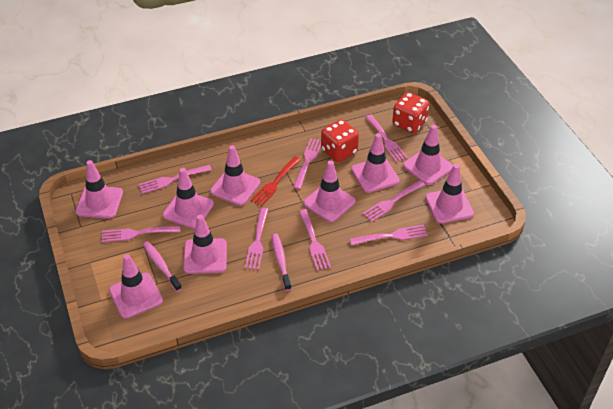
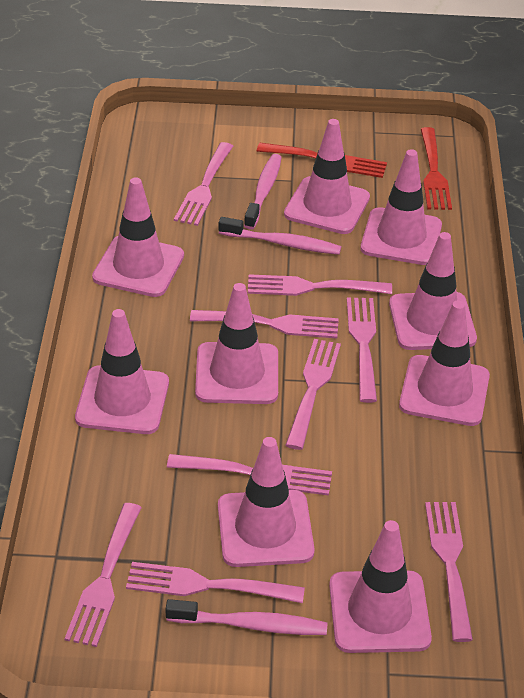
pink fork: [102,226,180,242] [138,165,212,194] [245,208,268,270] [293,138,321,189] [299,209,331,271] [350,225,428,245] [362,180,425,222] [366,115,408,163] = 8 -> [64,503,142,647] [126,562,305,603] [167,454,332,496] [174,142,233,226] [190,310,339,338] [248,274,392,296] [285,339,341,450] [347,298,377,403] [425,502,473,642] = 9
pink toothbrush: [143,241,182,292] [272,234,291,291] = 2 -> [166,599,328,635] [218,217,341,255] [244,154,282,230] = 3
red dice: [321,119,359,162] [392,92,429,133] = 2 -> none = 0
red fork: [251,156,301,206] = 1 -> [257,143,387,178] [421,127,452,210] = 2

